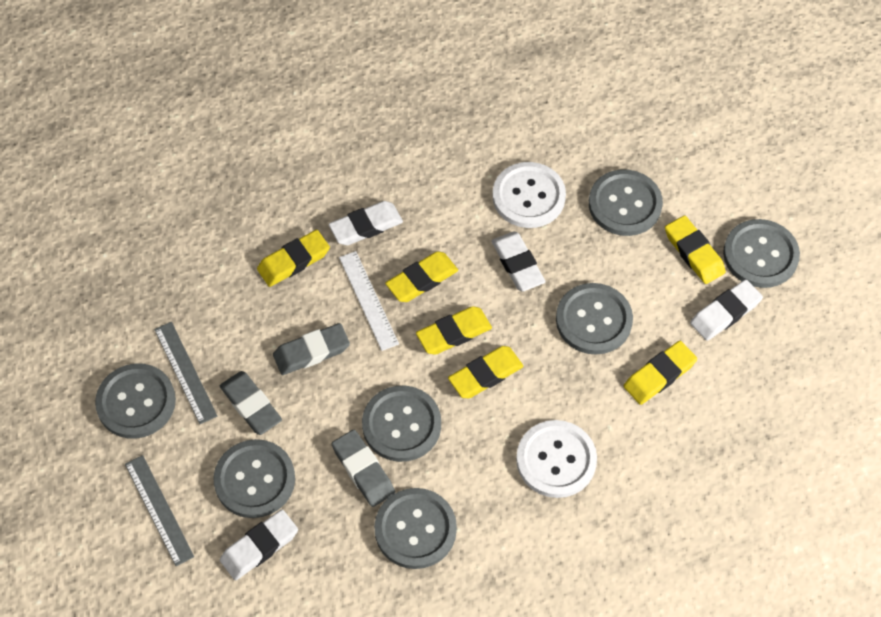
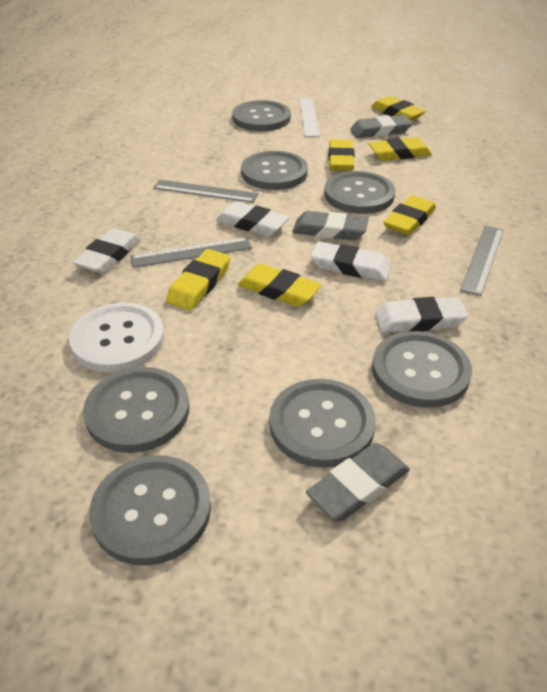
grey ruler: [125,455,194,566] [154,322,217,424] = 2 -> [130,237,252,268] [153,180,258,203] [460,225,504,296] = 3
white button: [492,162,566,228] [516,420,597,498] = 2 -> [69,302,164,373] = 1

